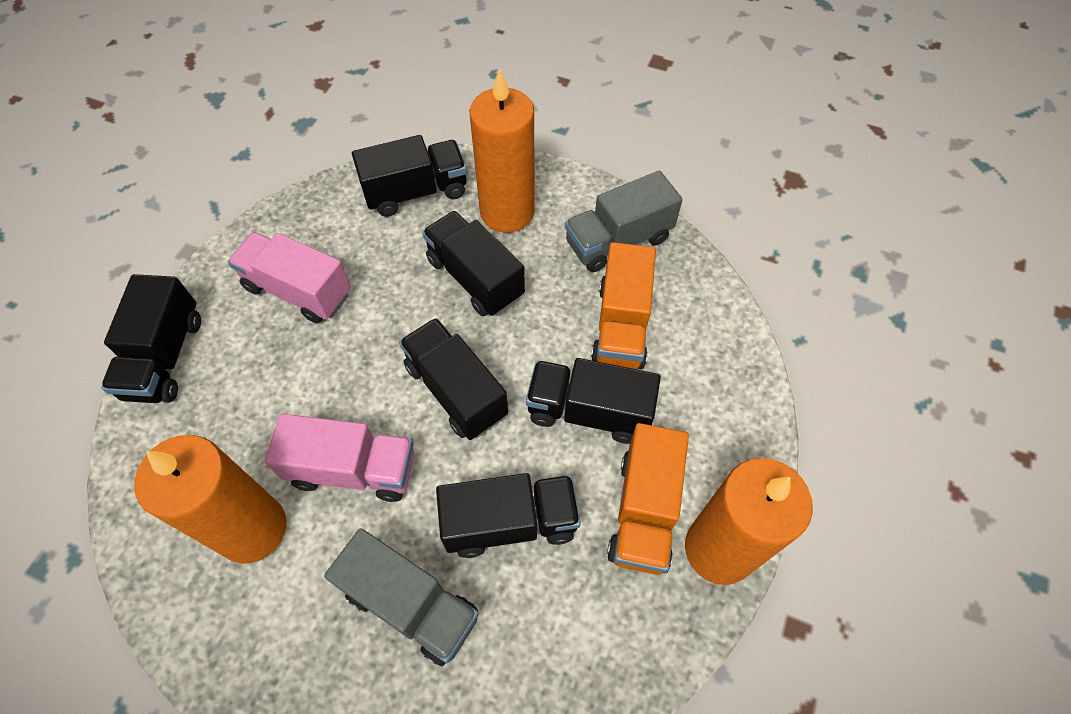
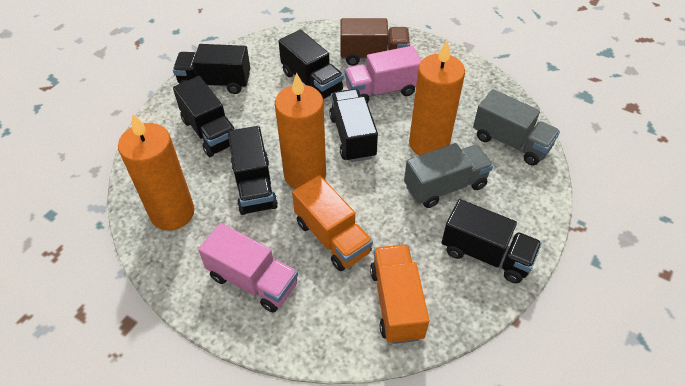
brown truck: none = 0 -> [340,18,410,66] = 1

